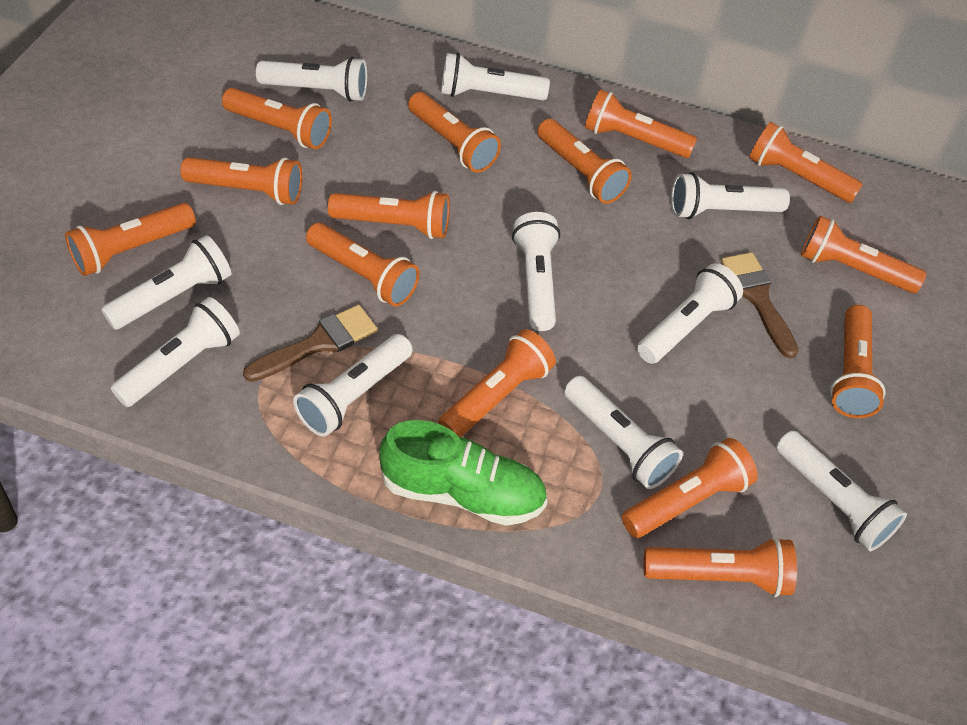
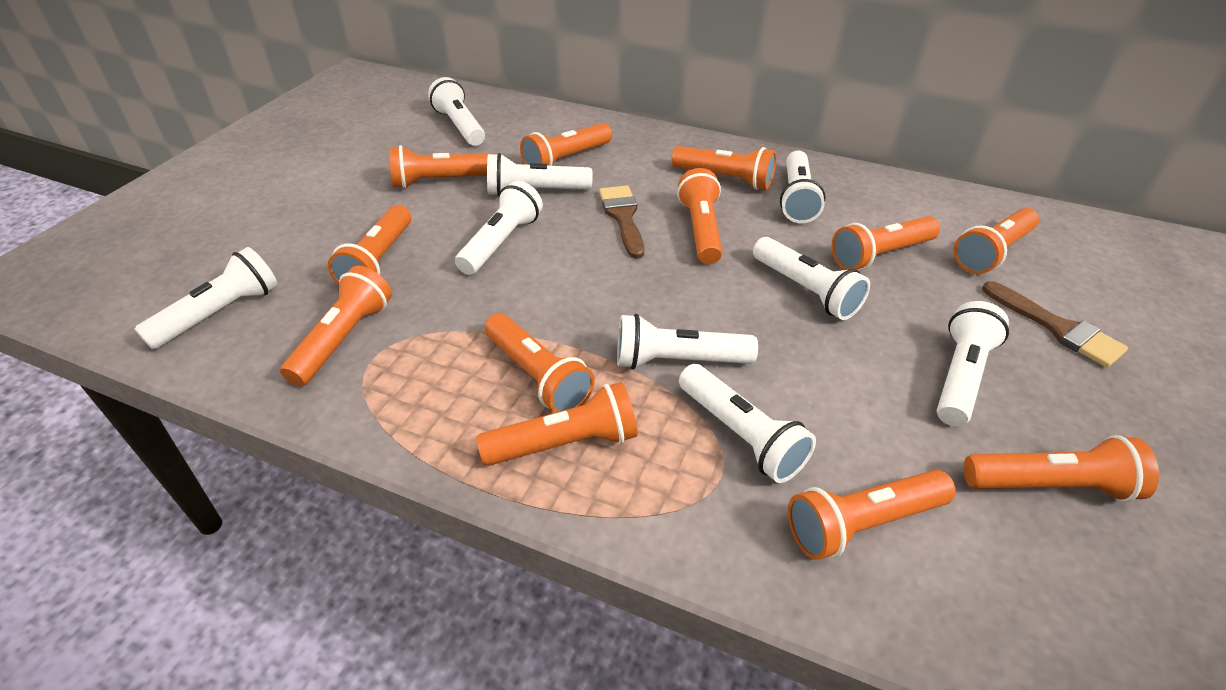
green shoe: [380,420,547,526] = 1 -> none = 0
orange flashlight: [65,203,196,276] [180,157,302,205] [222,88,332,149] [306,223,420,307] [328,191,450,239] [408,92,501,173] [438,329,556,437] [537,119,632,204] [585,89,697,158] [622,438,758,538] [643,537,797,597] [749,122,863,203] [801,216,926,293] [830,305,886,418] = 14 -> [280,266,392,386] [328,205,411,284] [389,145,488,188] [476,382,638,466] [485,313,595,413] [520,123,612,166] [672,146,776,190] [677,168,722,264] [788,470,956,560] [832,216,940,270] [953,208,1039,274] [963,435,1159,502] = 12
white flashlight: [101,235,231,330] [111,297,240,407] [256,57,367,102] [293,334,413,437] [441,53,550,100] [512,212,560,331] [564,376,683,489] [637,263,743,364] [671,172,790,219] [776,430,907,551] = 10 -> [135,247,278,349] [428,77,485,146] [455,181,543,275] [487,153,593,196] [617,314,758,369] [679,364,816,483] [753,237,870,320] [780,151,826,223] [937,301,1009,426] = 9

